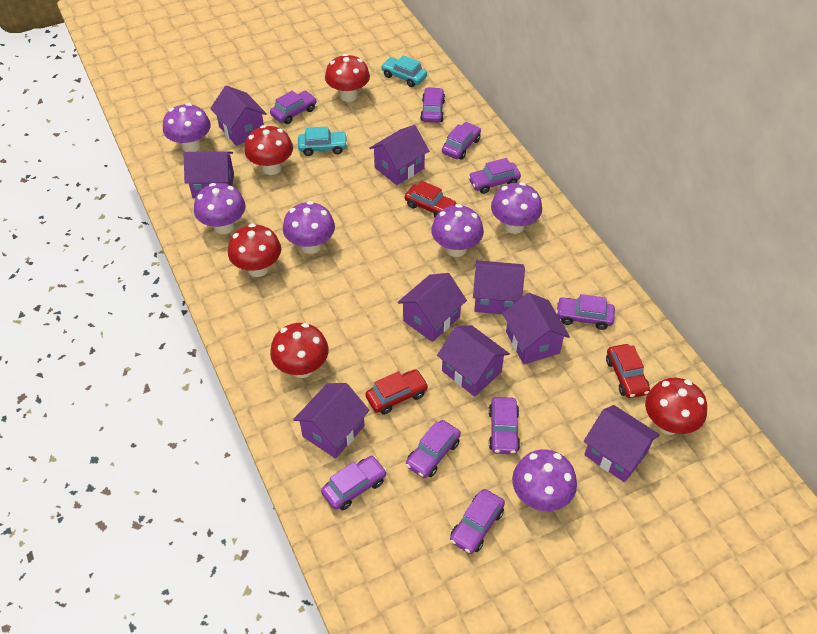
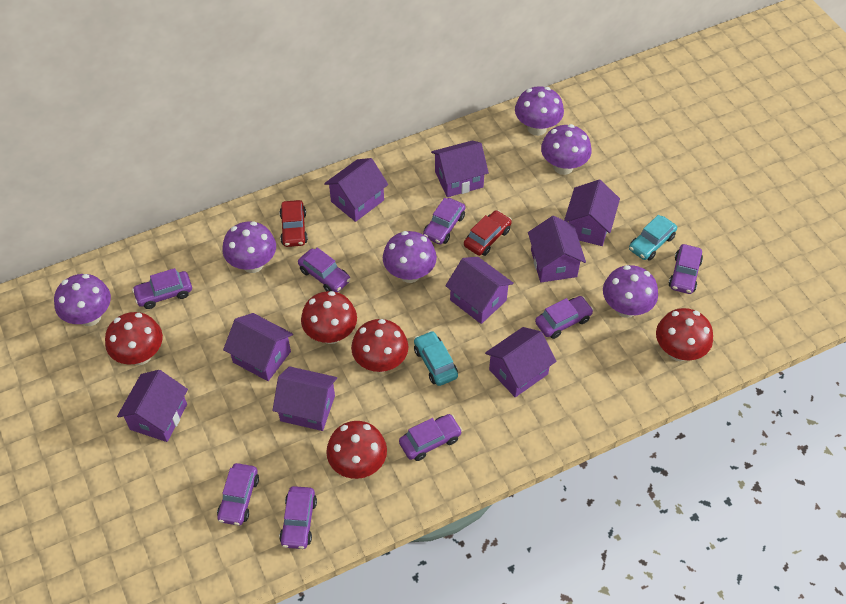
purple car: [270,91,317,124] [321,456,387,510] [406,420,461,478] [420,87,445,123] [442,122,481,160] [450,489,505,554] [468,158,521,194] [488,397,520,454] [556,294,615,330] = 9 -> [132,268,192,309] [217,463,259,526] [279,486,317,549] [298,247,351,292] [399,414,462,461] [423,198,465,244] [535,296,594,339] [669,244,703,294] = 8
red car: [365,369,429,414] [405,181,457,217] [606,344,650,398] = 3 -> [279,200,308,247] [464,210,512,256] = 2

